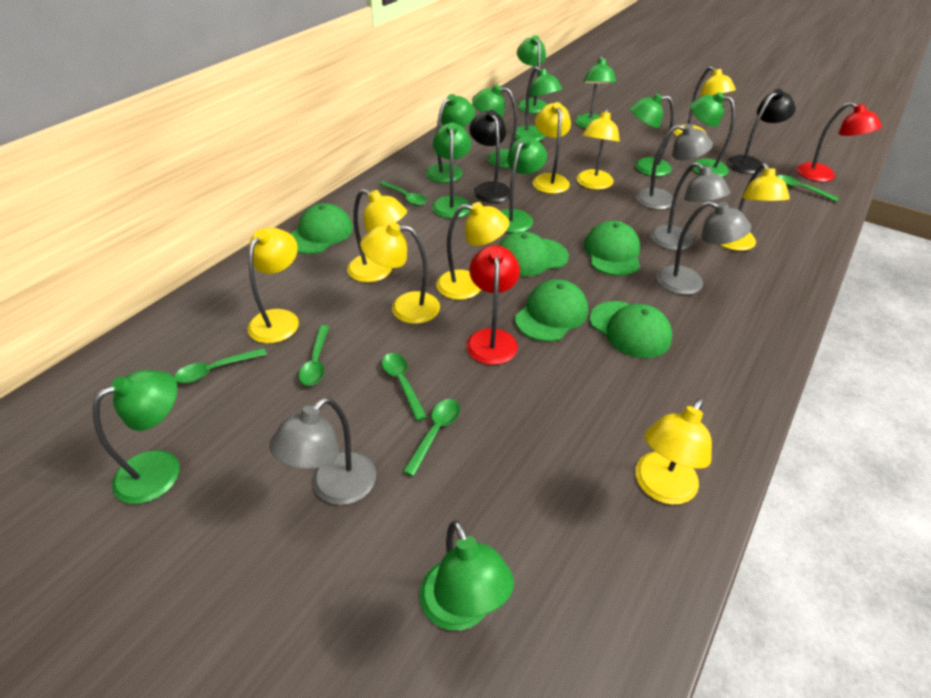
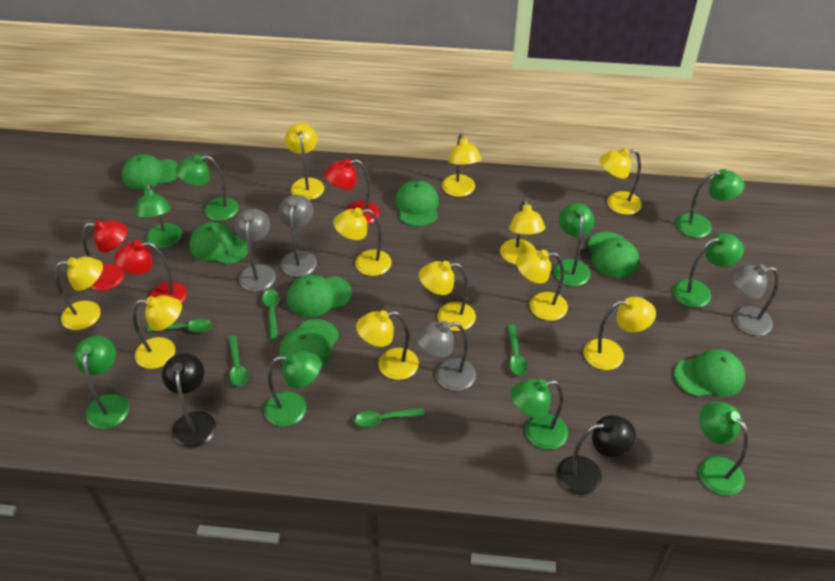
green cap: [290,203,353,254] [498,231,569,277] [515,279,588,342] [584,221,640,276] [590,301,672,358] = 5 -> [122,154,179,189] [189,222,248,265] [279,319,339,367] [287,275,352,317] [395,180,439,227] [587,232,639,278] [674,349,745,397] = 7
green lamp: [93,370,179,504] [419,520,514,631] [426,94,475,183] [432,122,471,218] [472,85,517,168] [501,136,547,233] [515,67,563,141] [517,35,547,114] [575,56,616,129] [630,93,674,176] [690,92,735,177] = 11 -> [74,336,129,429] [135,183,182,248] [176,155,239,221] [264,350,321,427] [511,379,568,450] [553,203,594,286] [673,233,744,307] [676,169,745,238] [699,401,748,496] = 9
green spoon: [174,348,267,383] [299,325,329,386] [379,181,427,206] [382,353,427,421] [403,399,460,476] [777,175,839,202] = 6 -> [147,319,212,332] [228,335,248,386] [262,289,279,340] [354,408,425,427] [507,324,527,375] = 5
red lamp: [466,245,520,365] [797,102,882,182] = 2 -> [82,220,128,291] [114,240,187,304] [324,159,380,224] = 3
yellow lamp: [247,227,299,343] [347,189,407,283] [360,222,440,324] [436,202,509,300] [532,102,571,194] [576,108,620,190] [635,398,712,505] [674,66,736,137] [719,163,790,251] = 9 -> [55,257,103,330] [132,295,182,369] [285,123,324,200] [333,207,392,276] [356,310,419,380] [419,261,476,331] [442,133,481,197] [500,199,545,265] [516,250,568,321] [584,297,656,370] [600,148,642,215] = 11

